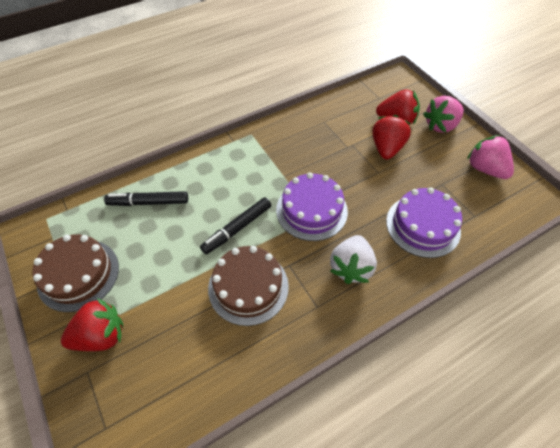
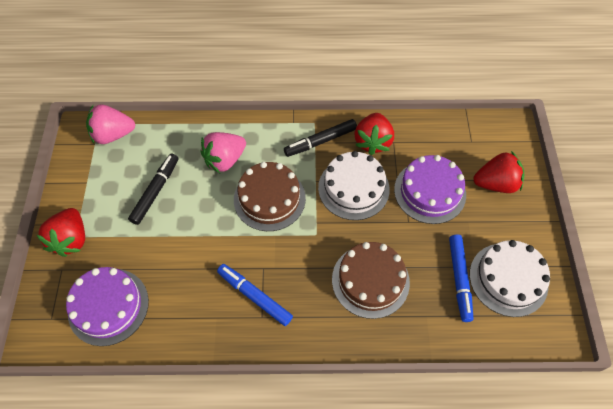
blue marker: none = 0 -> [217,264,293,326] [449,235,473,322] = 2
white cake: none = 0 -> [318,151,390,220] [470,240,550,317] = 2
white strawberry: [330,235,377,284] = 1 -> none = 0

